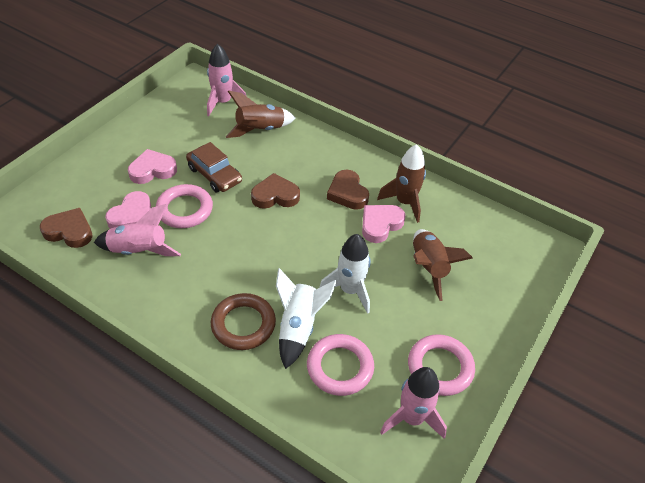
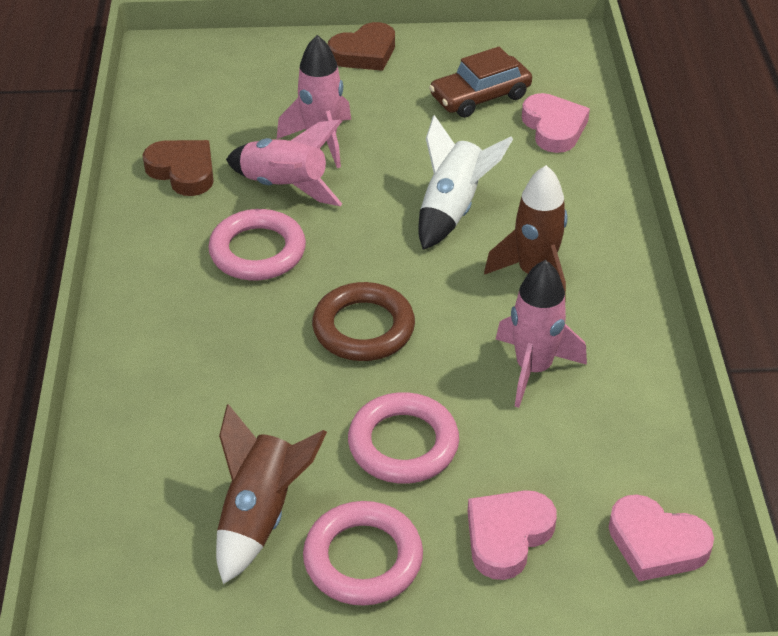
brown heart: [40,208,93,248] [251,173,300,209] [327,170,369,210] = 3 -> [143,140,214,196] [328,22,395,71] = 2
brown rocket: [226,90,296,138] [377,144,426,223] [413,229,473,301] = 3 -> [216,404,327,584] [484,165,567,297] = 2
white rocket: [276,268,337,369] [319,234,371,314] = 2 -> [418,115,513,250] = 1

